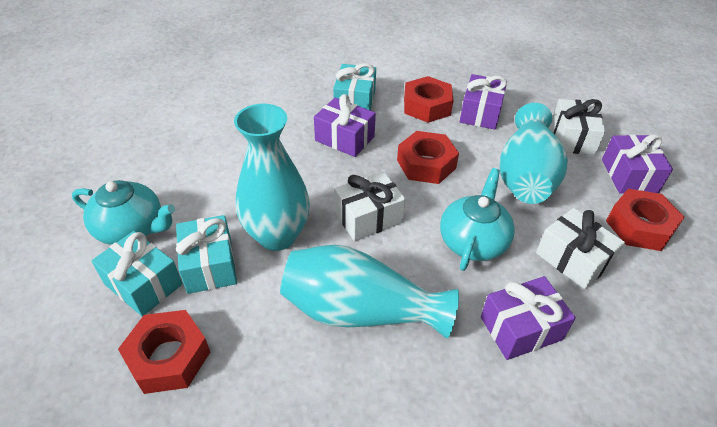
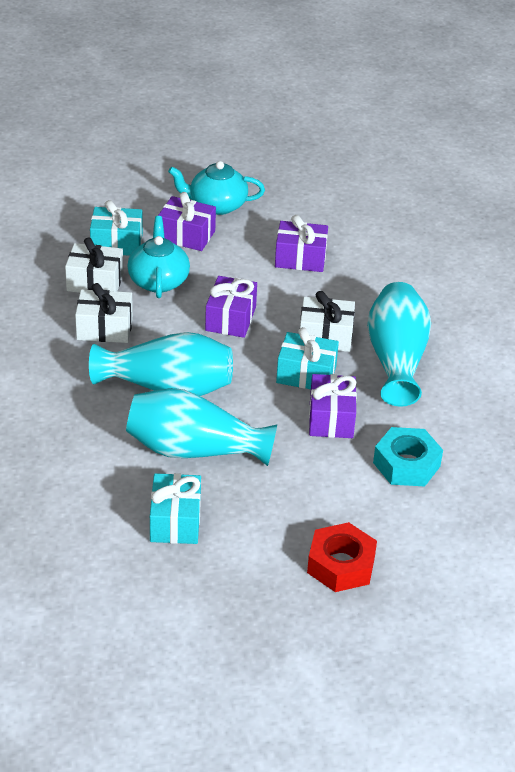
red nut: [118,310,210,394] [397,131,459,184] [404,76,454,123] [606,189,685,251] = 4 -> [307,522,377,592] = 1
turquoise nut: none = 0 -> [373,427,443,486] = 1

